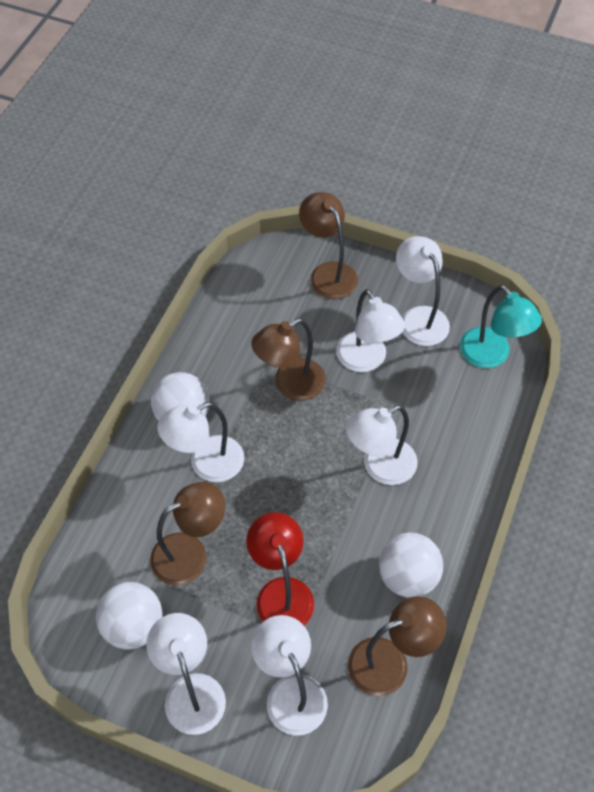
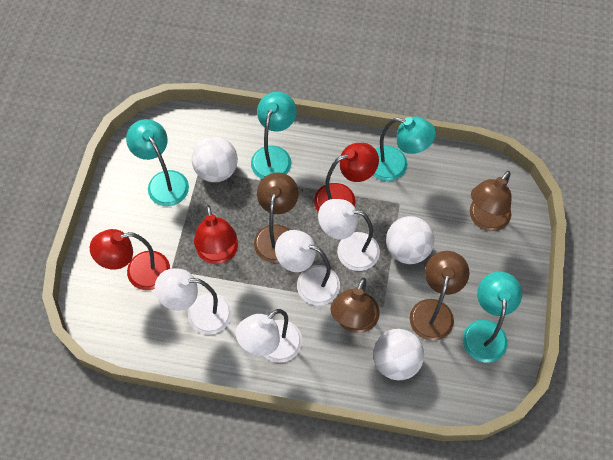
red lamp: [246,512,314,625] = 1 -> [90,229,170,290] [194,205,238,264] [314,143,379,212] = 3
turquoise lamp: [460,285,542,368] = 1 -> [126,119,189,206] [251,92,297,179] [373,117,436,181] [463,272,522,362] = 4
white lamp: [146,613,226,735] [157,402,244,482] [251,615,328,736] [336,289,405,372] [346,405,418,485] [396,236,450,346] = 6 -> [155,268,232,335] [236,309,302,363] [275,230,340,306] [318,199,380,271] = 4

